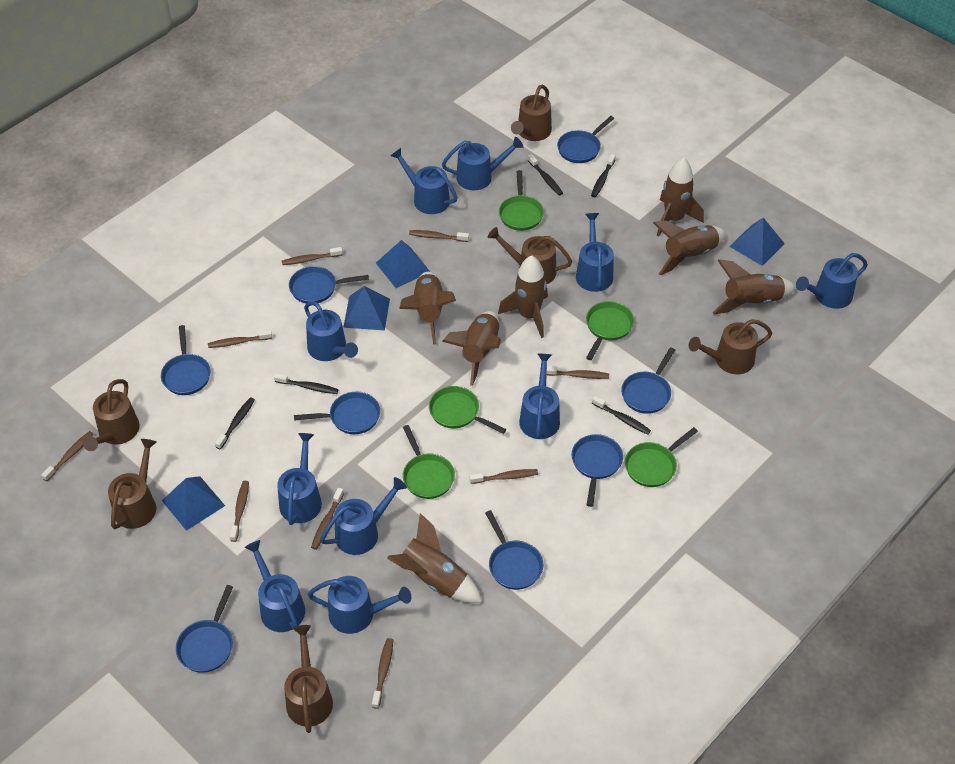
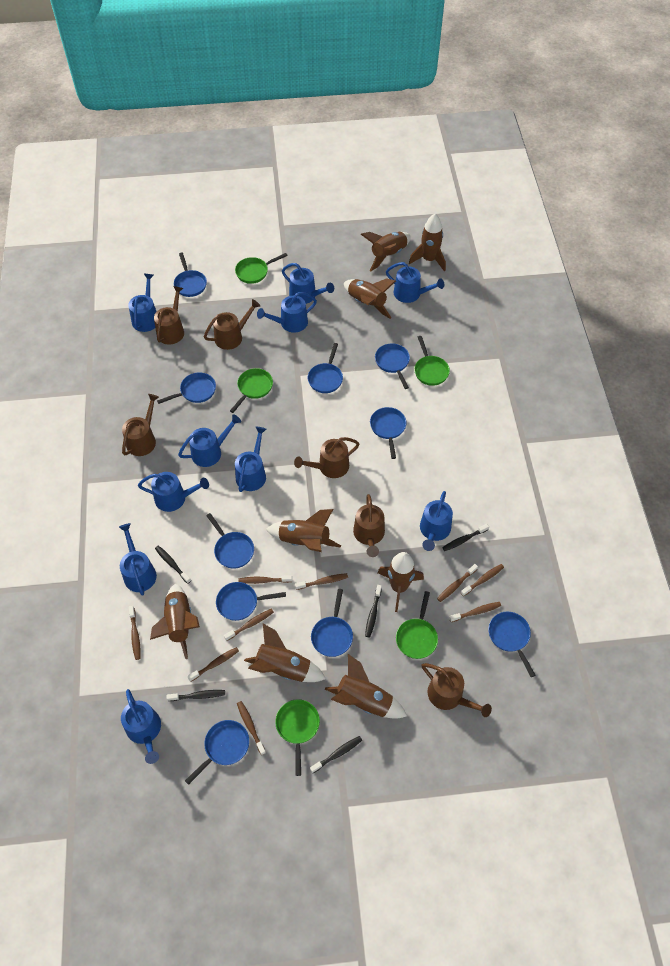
blue pan: [161,325,210,395] [176,585,233,673] [289,266,369,303] [294,392,380,434] [485,510,543,590] [557,116,614,163] [572,434,623,507] [621,347,675,414] = 8 -> [157,372,216,404] [174,253,207,297] [185,720,249,785] [206,513,254,569] [216,582,286,621] [308,343,343,393] [311,589,353,657] [370,407,407,459] [375,343,410,389] [488,612,536,677] = 10
blue pyramid: [162,476,225,531] [343,286,390,330] [376,240,430,288] [729,218,785,266] = 4 -> none = 0
brown rocket: [387,513,482,603] [399,272,456,345] [442,311,501,386] [498,256,548,338] [653,221,725,275] [657,158,704,237] [713,259,796,314] = 7 -> [150,584,200,659] [244,624,326,682] [266,509,341,552] [325,654,407,719] [344,278,396,319] [361,232,411,271] [377,552,424,612] [409,214,446,272] = 8

